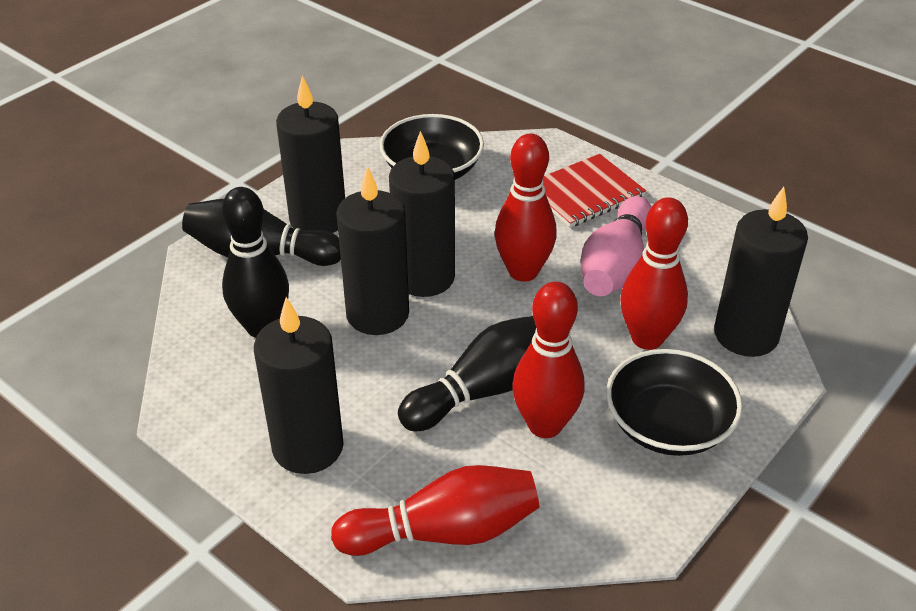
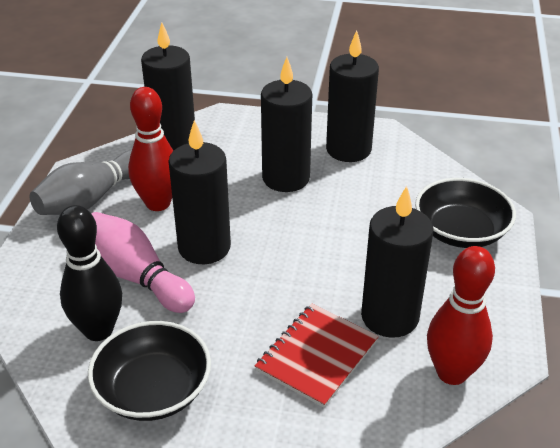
black bowling pin: [182,199,341,266] [222,187,289,338] [398,316,536,431] = 3 -> [57,205,122,341] = 1
grey bowling pin: none = 0 -> [30,150,132,215] = 1
red bowling pin: [331,465,540,556] [494,134,557,282] [513,282,584,438] [620,197,688,350] = 4 -> [128,87,173,211] [427,246,495,385] = 2

